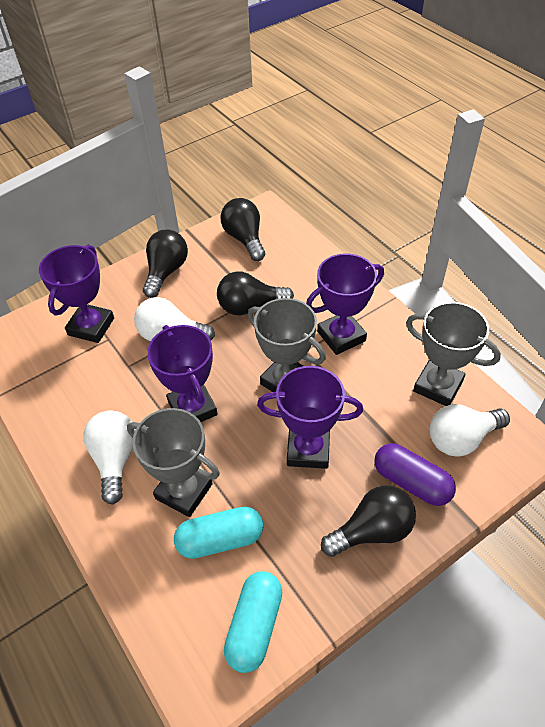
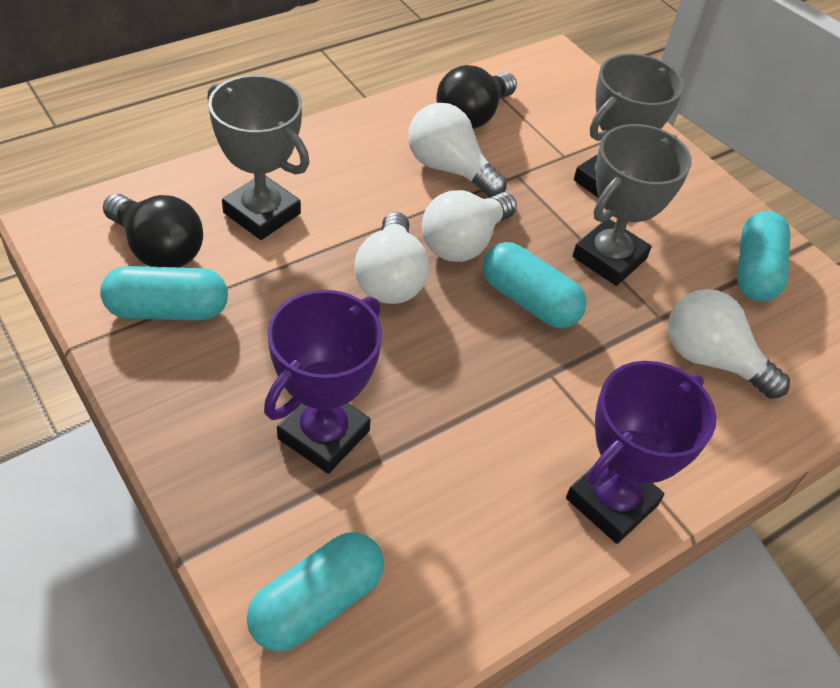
black light bulb: [143,229,188,298] [217,272,294,315] [220,198,265,261] [321,485,416,557] = 4 -> [103,194,203,267] [437,65,517,129] = 2
purple capsule: [374,443,456,506] = 1 -> none = 0
purple trophy: [39,245,114,343] [147,325,218,422] [257,366,363,469] [306,253,384,355] = 4 -> [264,290,382,474] [566,361,716,544] = 2
turquoise capsule: [174,507,263,559] [224,571,282,673] = 2 -> [100,266,228,320] [247,532,384,651] [482,242,587,328] [737,211,791,301] = 4
white light bulb: [83,410,136,505] [134,297,215,341] [430,404,510,457] = 3 -> [355,212,429,304] [408,103,507,197] [422,190,517,262] [668,289,790,399] = 4

